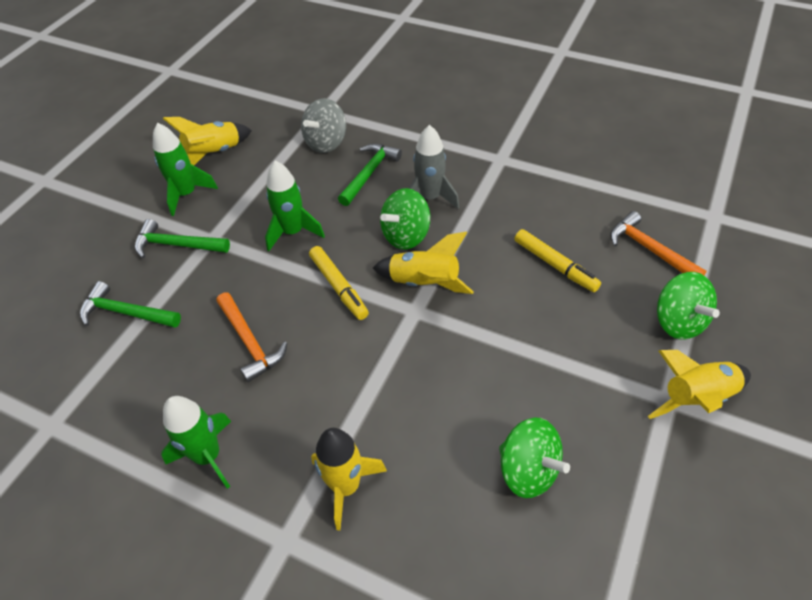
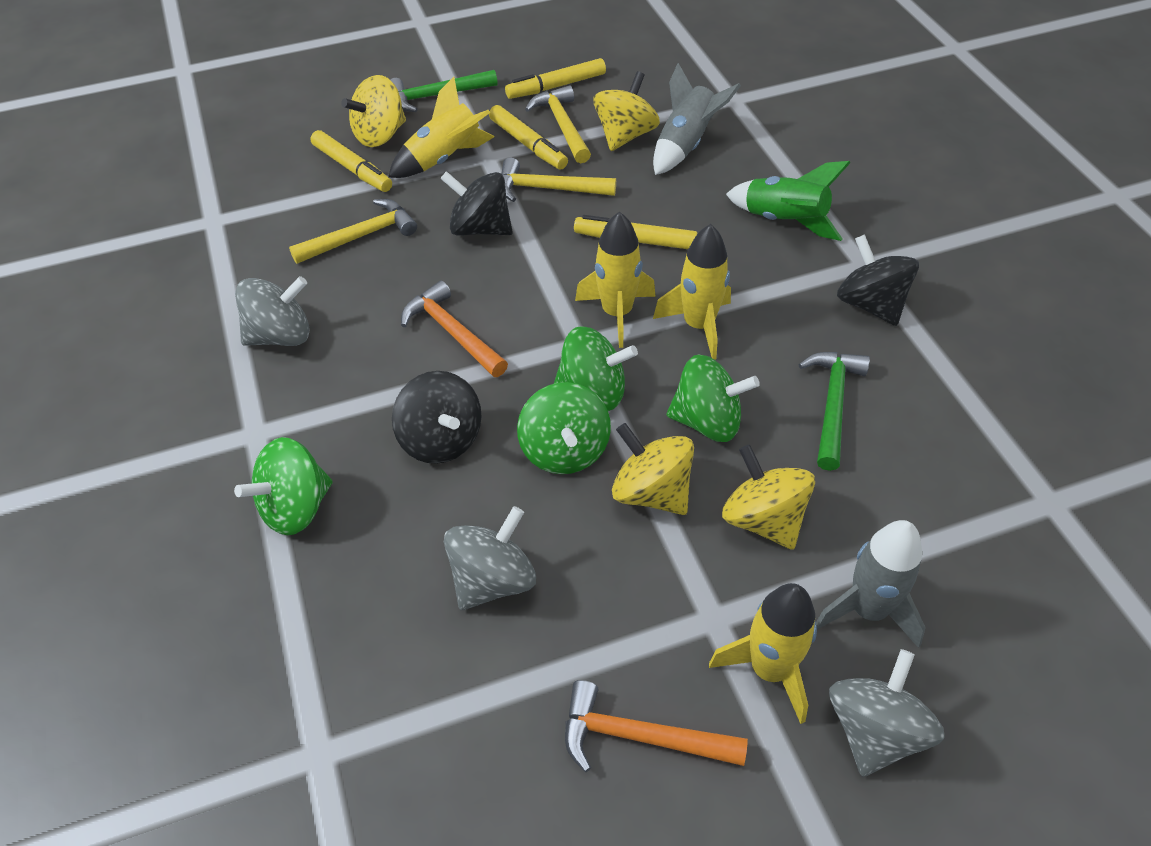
black spinning top: none = 0 -> [392,371,482,464] [440,171,513,236] [837,234,919,326] = 3
green hammer: [80,281,181,328] [135,219,230,258] [338,143,402,206] = 3 -> [390,70,498,112] [798,352,870,471] = 2
green rocket: [153,123,218,216] [161,396,231,489] [265,161,325,251] = 3 -> [726,161,850,241] = 1
green spinning top: [380,188,430,249] [499,418,570,498] [657,272,720,340] = 3 -> [234,437,333,535] [517,382,611,474] [554,326,638,411] [667,354,760,442] = 4
grey rocket: [409,125,459,209] = 1 -> [653,63,741,175] [816,520,926,648] = 2
grey spinning top: [301,98,346,153] = 1 -> [235,276,310,346] [444,506,536,610] [829,649,945,777] = 3
yellow hammer: none = 0 -> [289,199,417,264] [501,157,616,202] [525,85,591,163] = 3
yellow marker: [309,246,369,320] [514,229,601,292] = 2 -> [310,130,392,192] [489,105,568,170] [505,58,606,99] [574,215,698,249] = 4
yellow spinning top: none = 0 -> [341,75,406,147] [593,71,660,151] [612,423,694,515] [722,444,815,550] = 4

